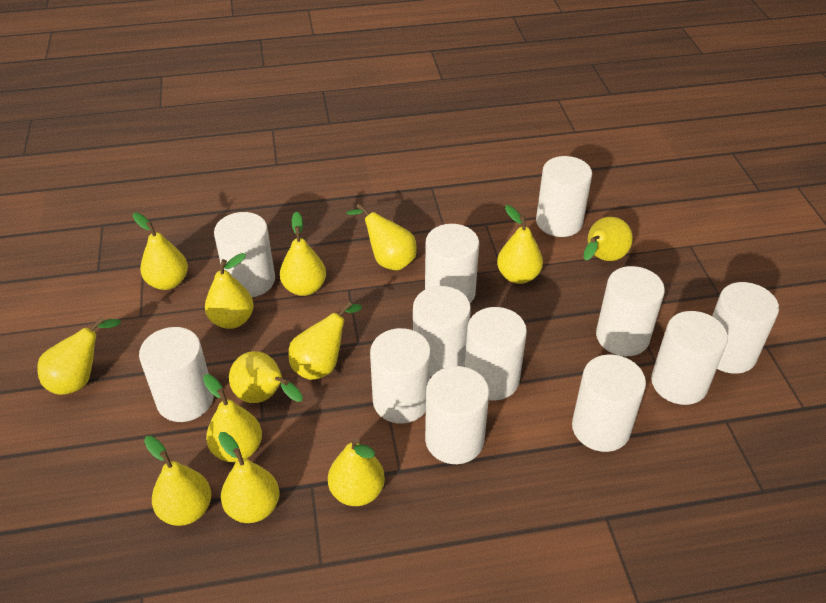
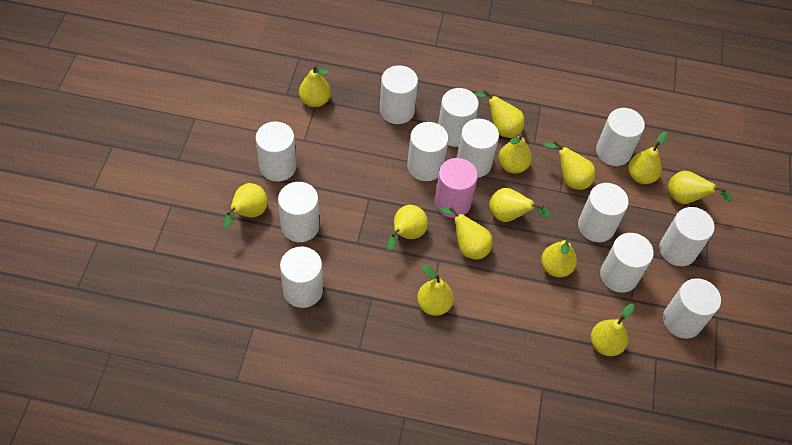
pink cylinder: none = 0 -> [434,158,478,218] = 1

